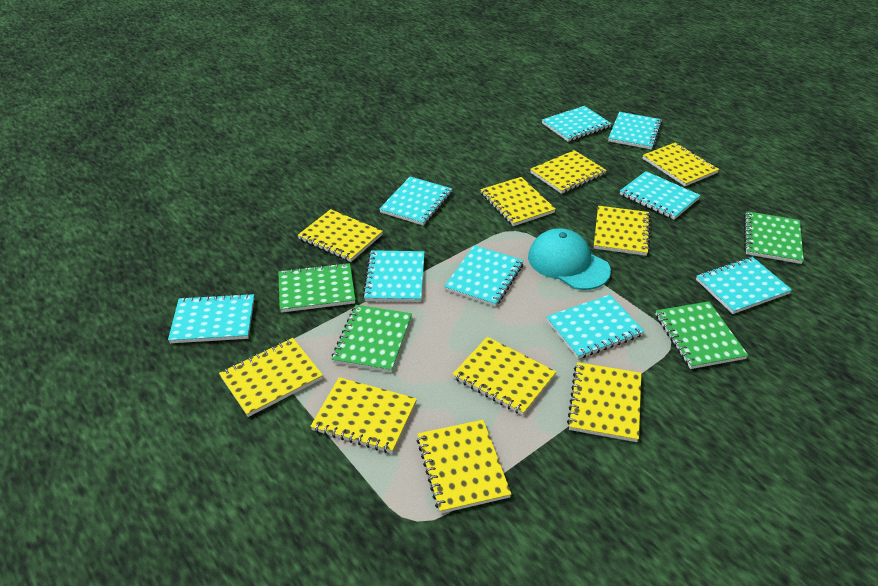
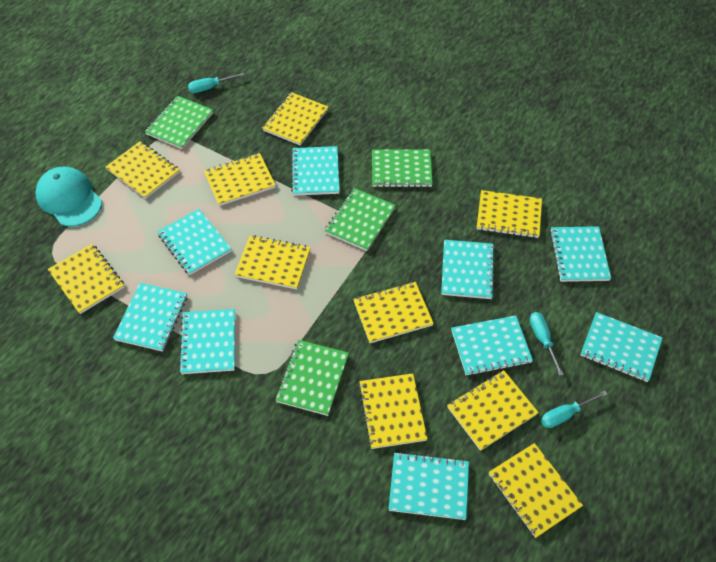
turquoise screwdriver: none = 0 -> [188,73,244,93] [530,312,564,376] [541,391,608,428] = 3

